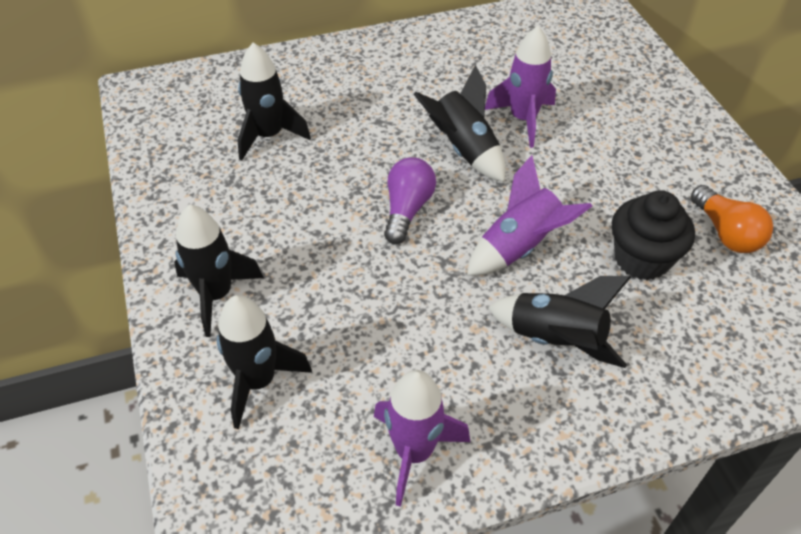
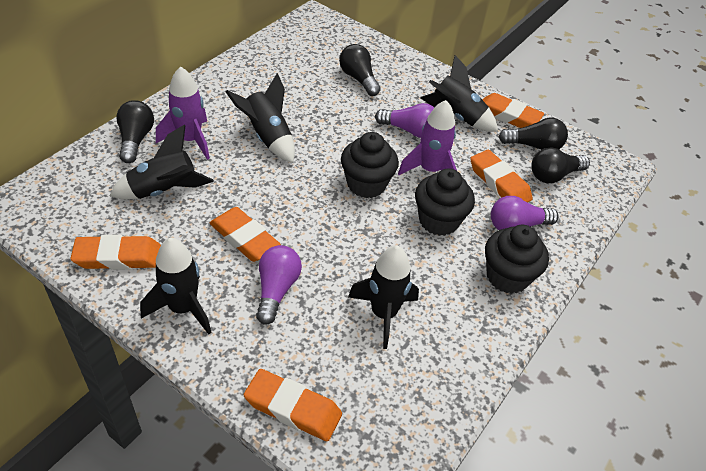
black cupcake: [612,191,695,280] = 1 -> [341,132,399,198] [415,168,475,236] [485,225,549,294] = 3
black light bulb: none = 0 -> [116,100,154,163] [339,44,381,96] [499,118,568,150] [531,147,590,183] = 4
orange eraser: none = 0 -> [70,235,161,270] [210,207,281,262] [244,369,342,441] [470,150,533,203] [482,93,544,128] = 5
orange light bulb: [691,185,773,253] = 1 -> none = 0
purple light bulb: [384,157,436,244] = 1 -> [256,245,302,324] [375,103,434,138] [491,196,558,230] = 3
purple rocket: [374,370,470,507] [467,155,592,276] [485,26,556,148] = 3 -> [156,67,210,160] [398,100,457,175] = 2

